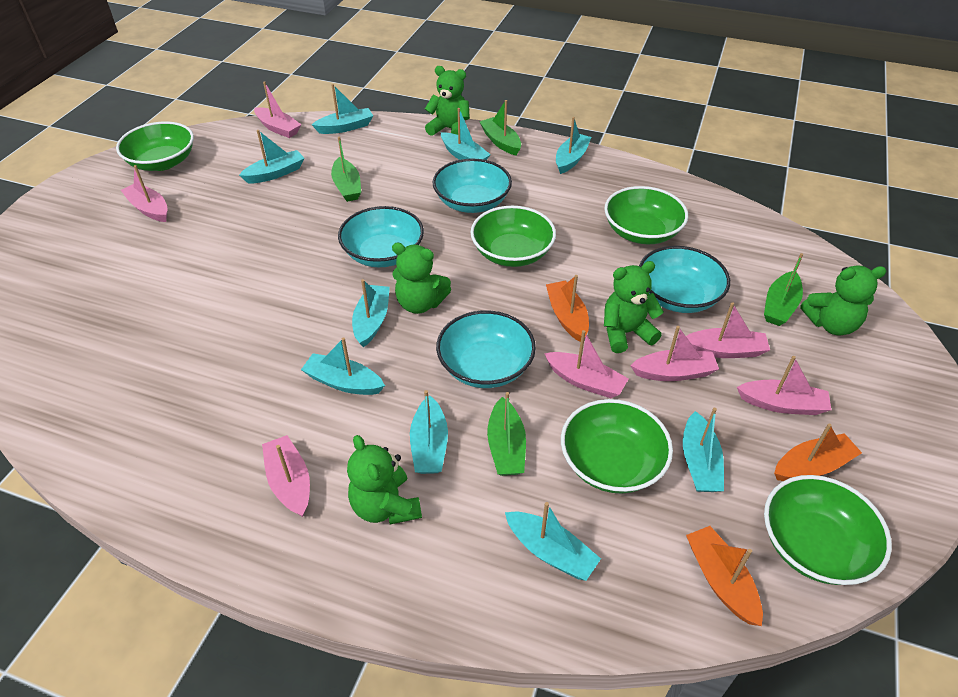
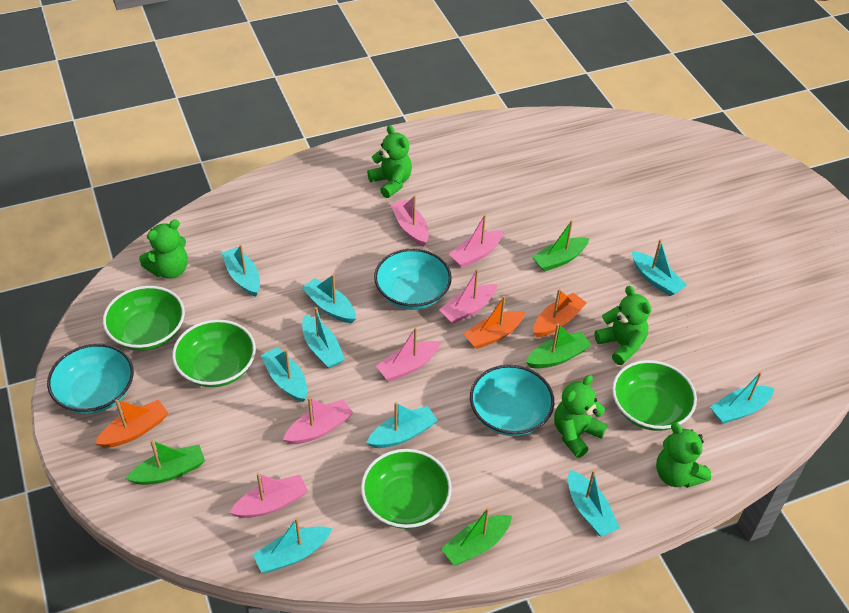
green bowl: [116,121,194,171] [470,206,556,267] [561,399,673,494] [604,186,688,244] [764,475,892,585] = 5 -> [103,286,185,351] [172,319,256,387] [361,449,452,529] [612,360,697,431] = 4
pink boat: [121,165,168,222] [254,81,302,138] [262,435,310,517] [544,330,629,398] [630,326,719,381] [686,302,770,358] [737,356,831,415] = 7 -> [229,473,308,518] [283,397,353,444] [376,327,440,381] [391,195,429,247] [439,269,497,324] [448,214,503,268] = 6
turquoise bowl: [338,206,424,267] [432,158,512,213] [436,310,536,388] [639,246,730,313] = 4 -> [47,344,134,414] [374,249,452,310] [470,365,554,436] = 3

